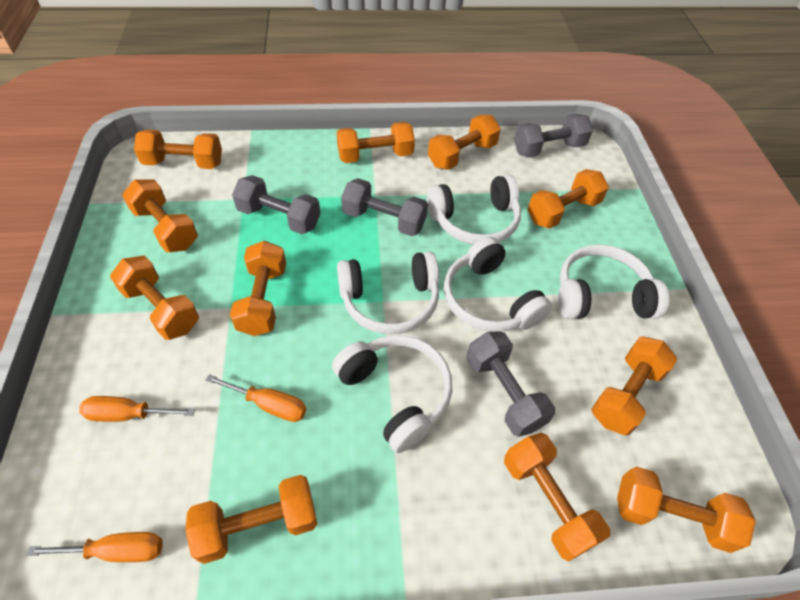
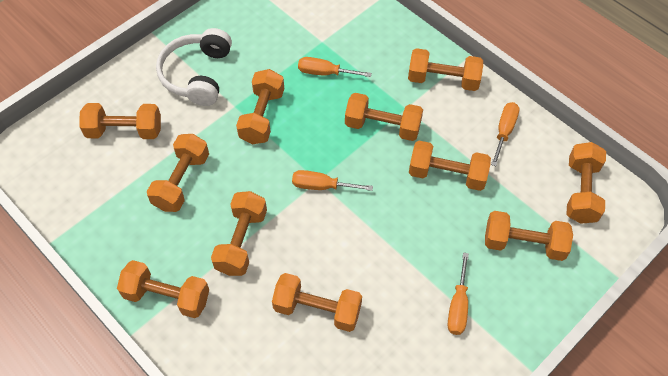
grey dumbbell: [232,175,320,234] [341,178,428,236] [467,331,555,437] [514,114,593,157] = 4 -> none = 0
orange screwdriver: [27,532,163,562] [79,396,195,422] [206,374,306,422] = 3 -> [292,170,373,191] [298,57,372,77] [448,252,469,335] [491,102,519,166] = 4
white headphones: [332,335,452,453] [337,251,439,334] [427,175,521,245] [444,237,552,332] [558,244,669,319] = 5 -> [156,28,232,106] = 1

